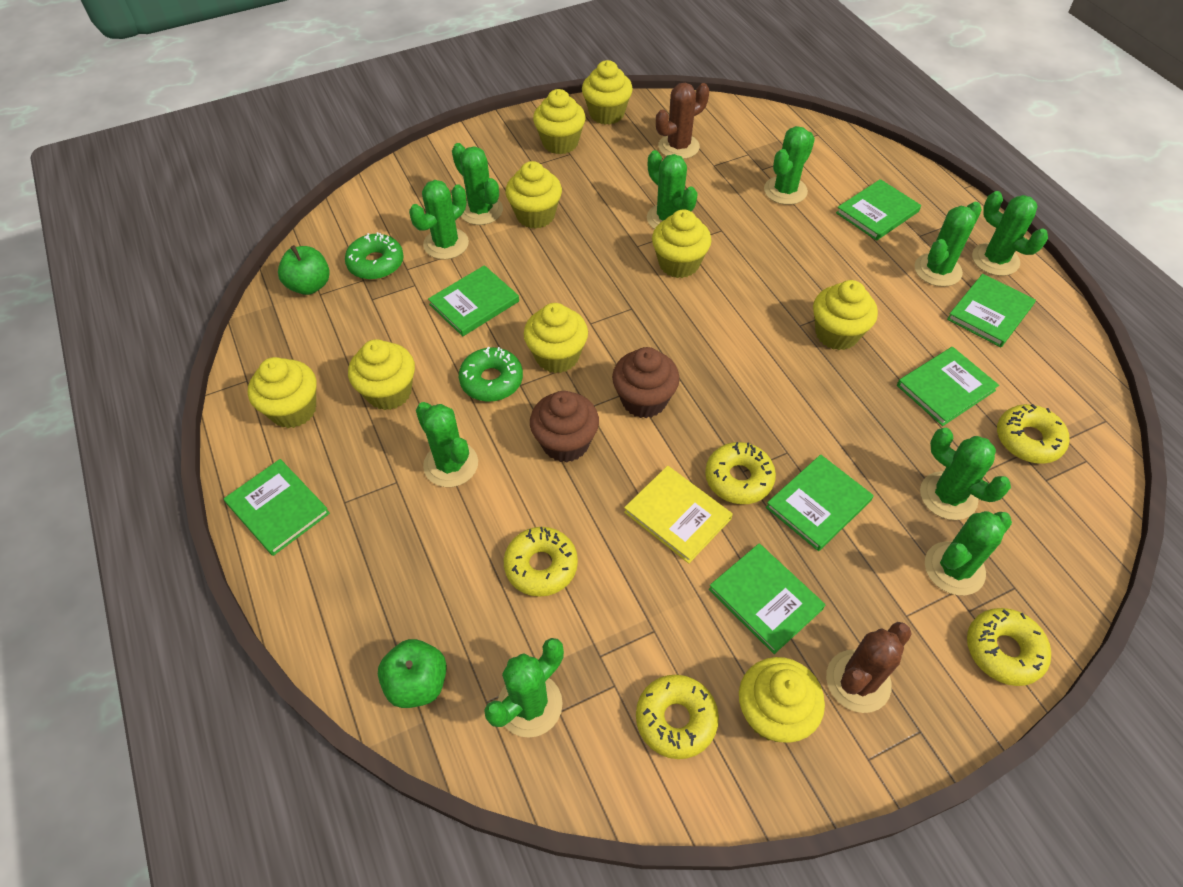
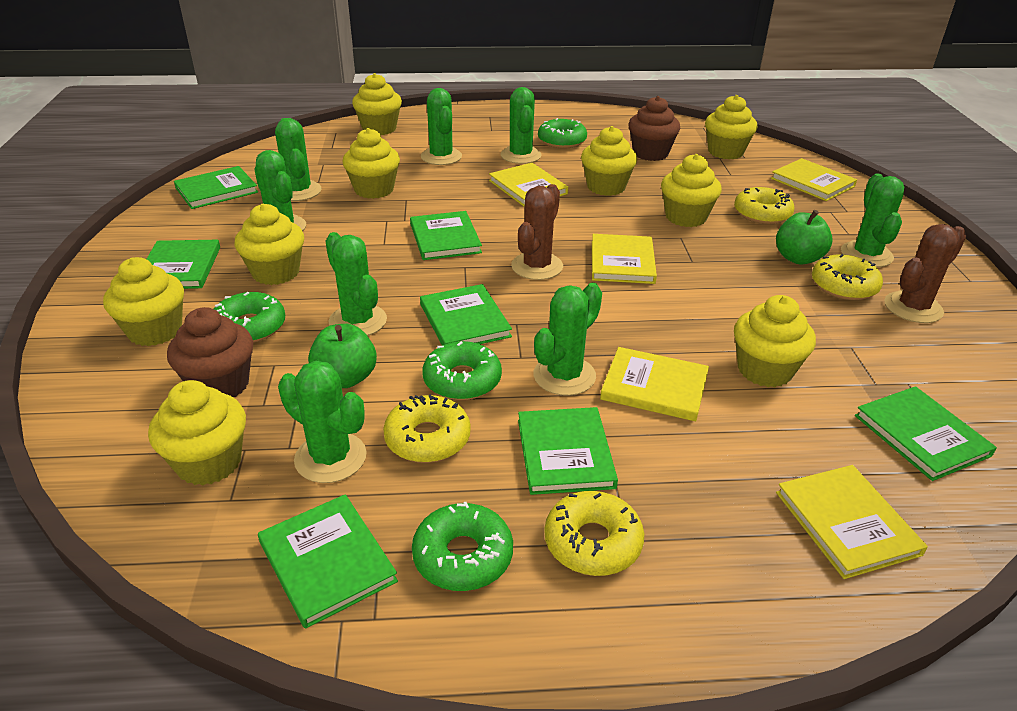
green cactus: [409,180,469,260] [416,402,478,487] [452,143,503,225] [484,638,564,738] [647,150,698,229] [764,126,815,205] [914,202,982,287] [920,428,1011,520] [925,511,1012,595] [972,191,1048,276] = 10 -> [255,150,306,231] [275,118,322,201] [278,361,367,483] [325,232,387,336] [421,88,462,165] [501,87,542,164] [533,283,602,396] [841,173,904,267] = 8
green donut: [345,232,404,280] [459,347,523,402] = 2 -> [214,292,285,343] [412,502,513,591] [422,341,502,400] [538,118,587,148] = 4
yellow book: [624,466,733,564] = 1 -> [489,163,568,206] [592,234,657,284] [600,347,709,421] [771,158,857,201] [776,465,928,579] = 5
yellow donut: [504,527,578,597] [636,675,719,759] [705,442,776,504] [967,608,1051,686] [997,404,1069,464] = 5 -> [383,394,471,463] [544,491,644,576] [734,187,795,224] [812,254,883,300] = 4

